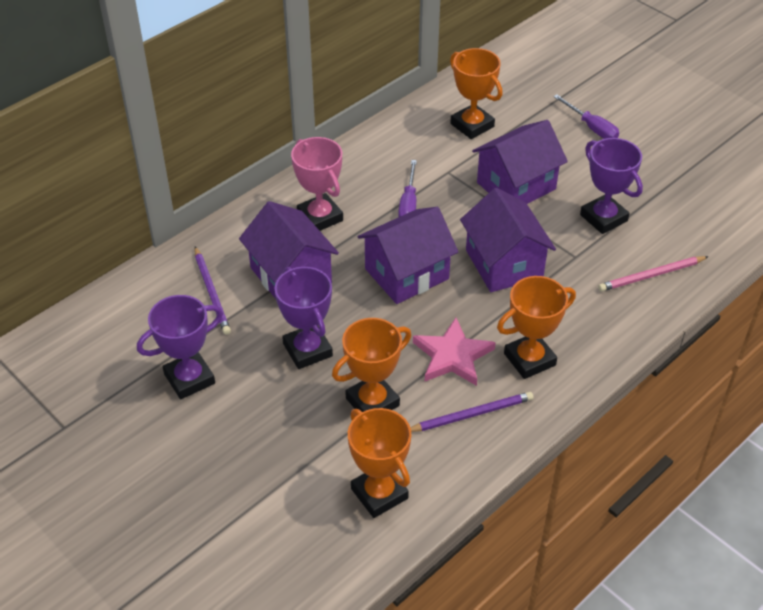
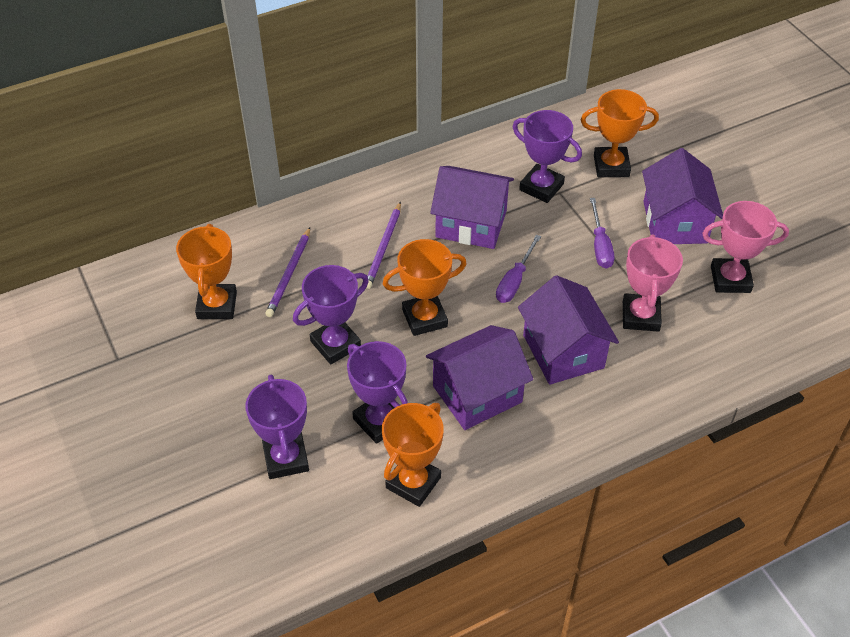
pink pencil: [598,256,709,292] = 1 -> none = 0
pink star: [413,318,496,386] = 1 -> none = 0
pink trophy: [291,137,343,231] = 1 -> [623,234,683,332] [702,201,789,293] = 2
purple trophy: [137,295,223,399] [275,267,333,369] [580,138,643,234] = 3 -> [245,375,309,479] [293,265,369,365] [347,341,408,444] [512,110,582,203] = 4

